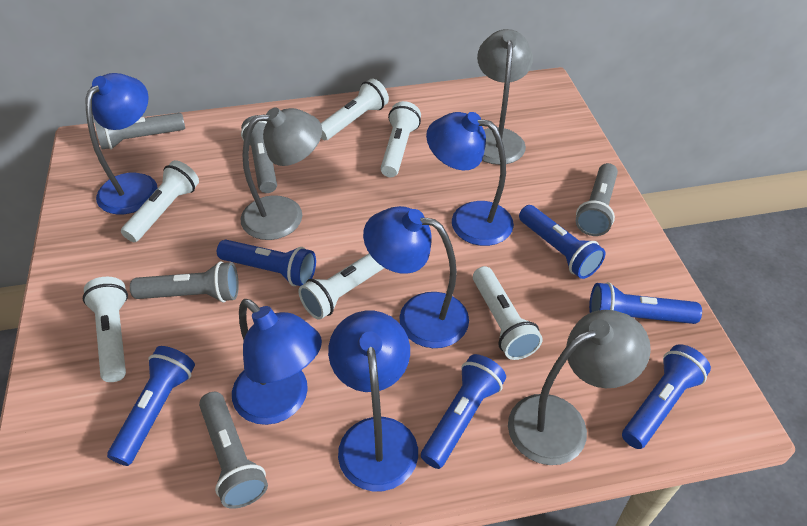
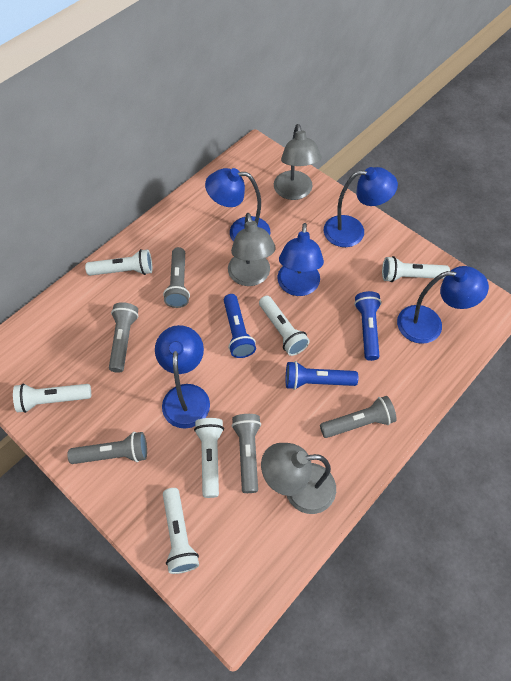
blue flashlight: [107,346,195,466] [217,240,316,286] [421,354,506,469] [519,205,606,279] [589,282,702,324] [622,344,711,449] = 6 -> [224,294,256,358] [286,361,358,390] [354,291,382,361] = 3

